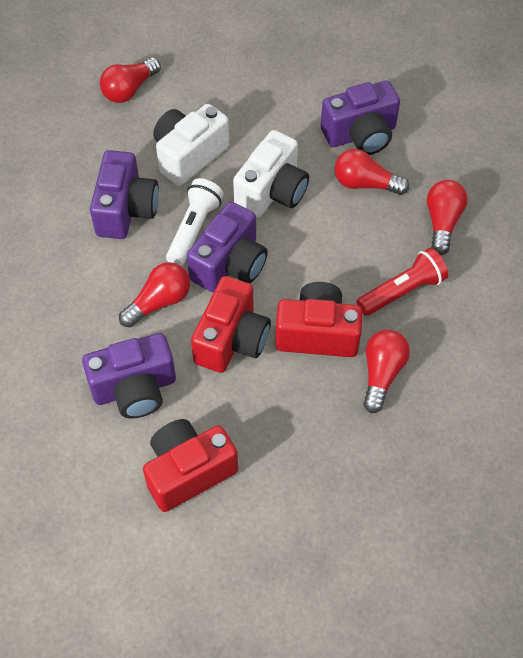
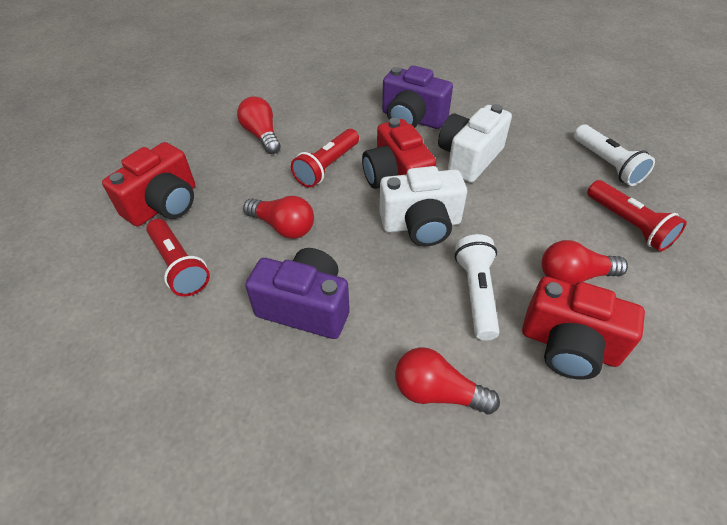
purple camera: [82,333,176,418] [90,150,159,239] [187,202,268,292] [321,81,400,155] = 4 -> [245,248,350,339] [382,65,453,129] = 2
red flashlight: [356,248,449,316] = 1 -> [146,219,210,297] [291,129,359,188] [587,180,687,252] = 3
red light bulb: [100,57,161,103] [119,262,190,327] [334,149,409,195] [363,330,410,413] [427,180,468,255] = 5 -> [237,96,281,154] [243,196,314,239] [395,347,500,414] [542,240,628,285] = 4
white flashlight: [166,178,224,266] = 1 -> [455,234,500,341] [574,125,655,186] = 2

